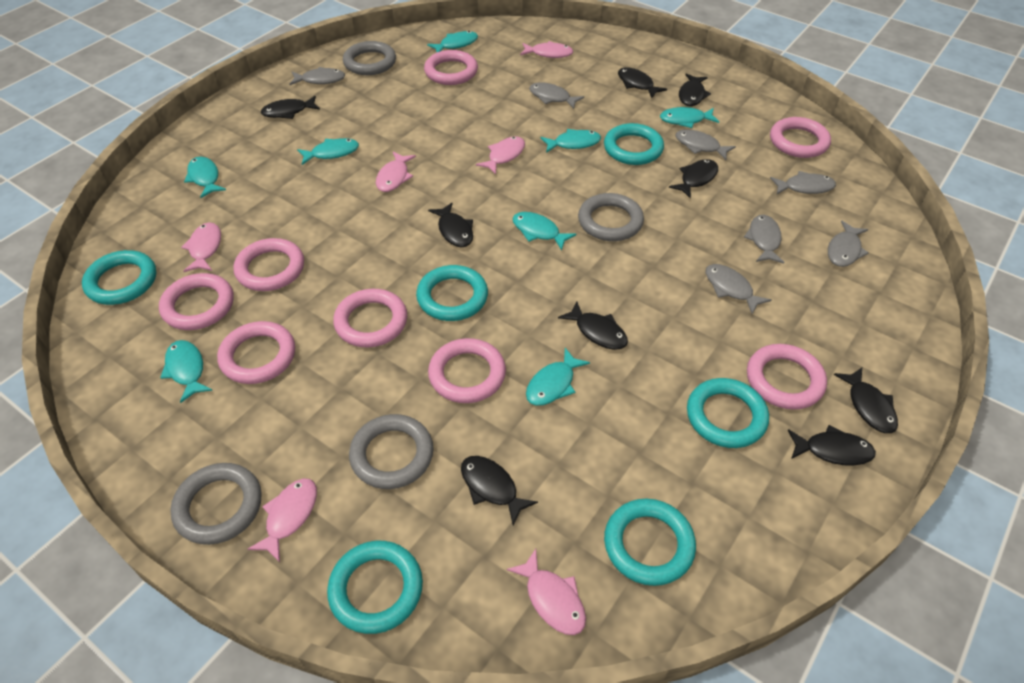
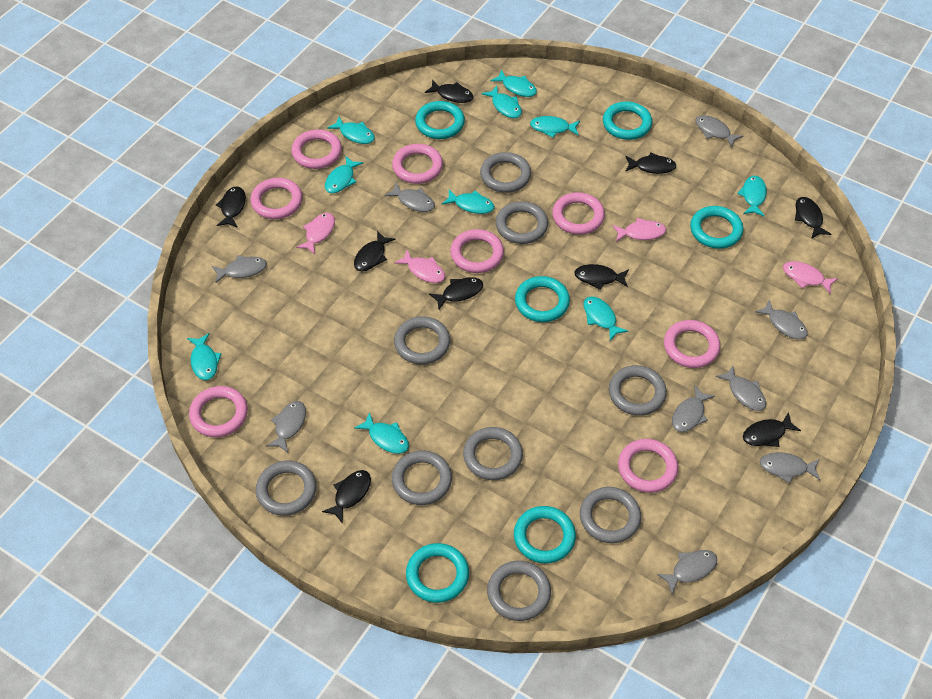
grey fish: [289,67,345,85] [529,83,584,109] [675,129,736,160] [706,264,771,314] [744,215,785,264] [770,171,836,194] [828,221,869,267] = 7 -> [212,255,267,283] [266,401,306,453] [385,183,435,212] [657,550,717,594] [672,385,715,432] [696,115,743,148] [716,366,766,411] [755,300,808,339] [760,452,820,483] = 9
grey ring: [170,463,262,545] [343,41,396,75] [349,414,434,489] [578,193,644,241] = 4 -> [256,461,317,516] [392,451,452,505] [394,316,450,364] [463,427,523,480] [480,152,531,193] [487,561,551,621] [496,201,548,244] [580,487,641,543] [609,365,667,416] = 9
pink fish: [181,222,221,272] [247,478,317,562] [376,152,416,192] [476,136,525,175] [506,549,586,635] [520,41,573,58] = 6 -> [296,213,335,254] [394,249,445,283] [612,218,666,242] [783,261,838,294] = 4
turquoise fish: [160,340,213,403] [184,157,226,198] [297,138,359,165] [427,31,478,52] [512,212,576,251] [526,348,590,406] [541,129,601,153] [660,107,719,128] = 8 -> [187,333,222,380] [325,156,363,193] [327,117,375,144] [354,412,409,454] [442,189,495,214] [481,86,522,118] [490,69,537,97] [530,116,580,138] [583,296,628,341] [737,176,767,216] = 10

